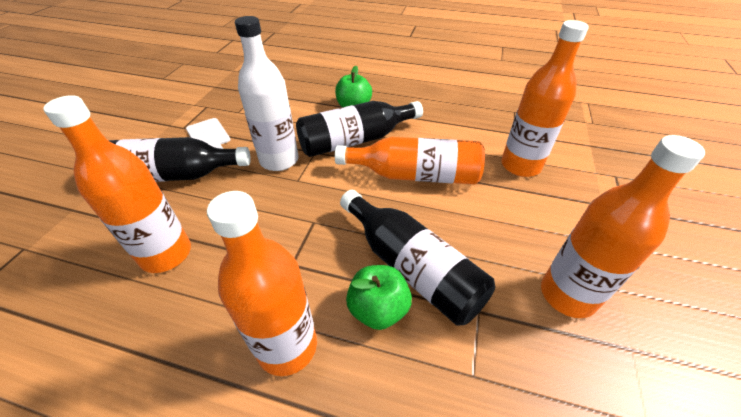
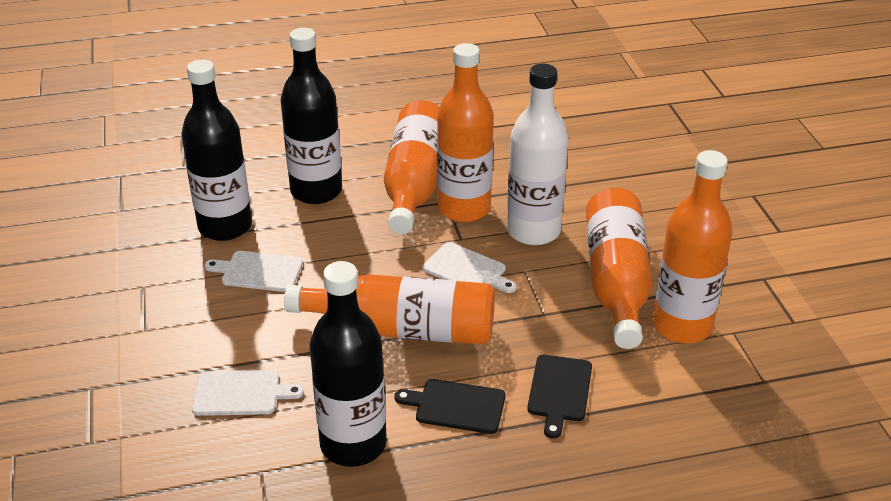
black cutting board: none = 0 -> [394,379,506,434] [527,354,592,438] = 2
green apple: [335,66,372,107] [346,265,412,330] = 2 -> none = 0
white cutting board: [186,118,230,149] = 1 -> [192,370,304,416] [204,251,303,292] [423,242,517,293] = 3

